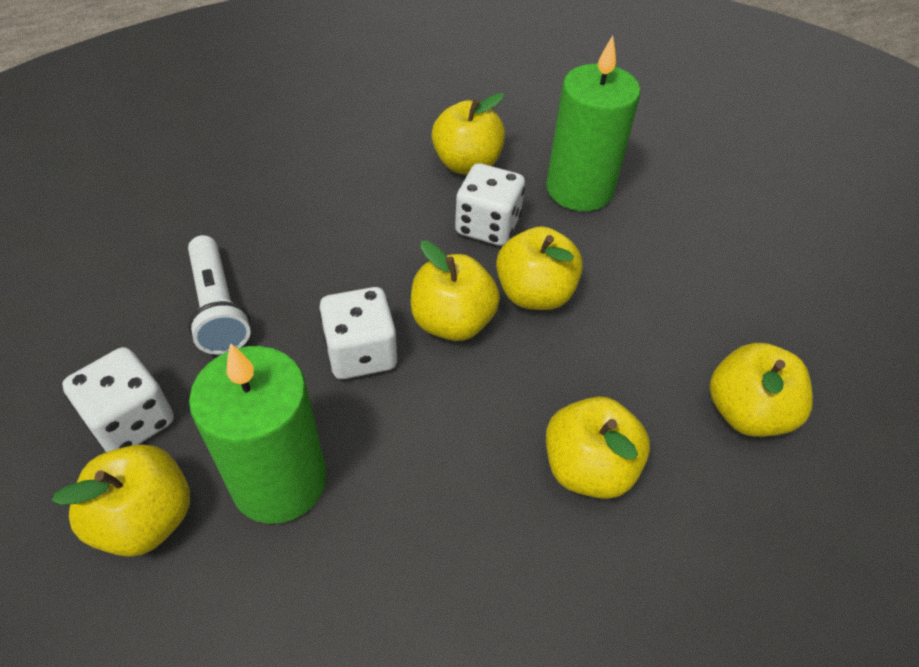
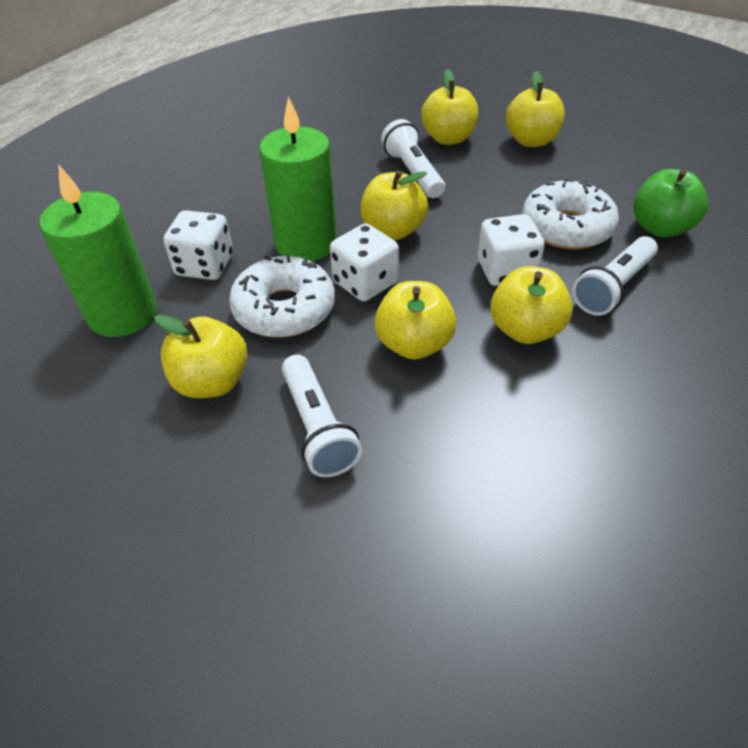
green apple: none = 0 -> [633,169,708,237] = 1
white donut: none = 0 -> [229,255,335,338] [522,178,619,249] = 2
white flashlight: [188,235,251,355] = 1 -> [282,355,362,477] [381,119,445,198] [572,236,658,316] = 3

